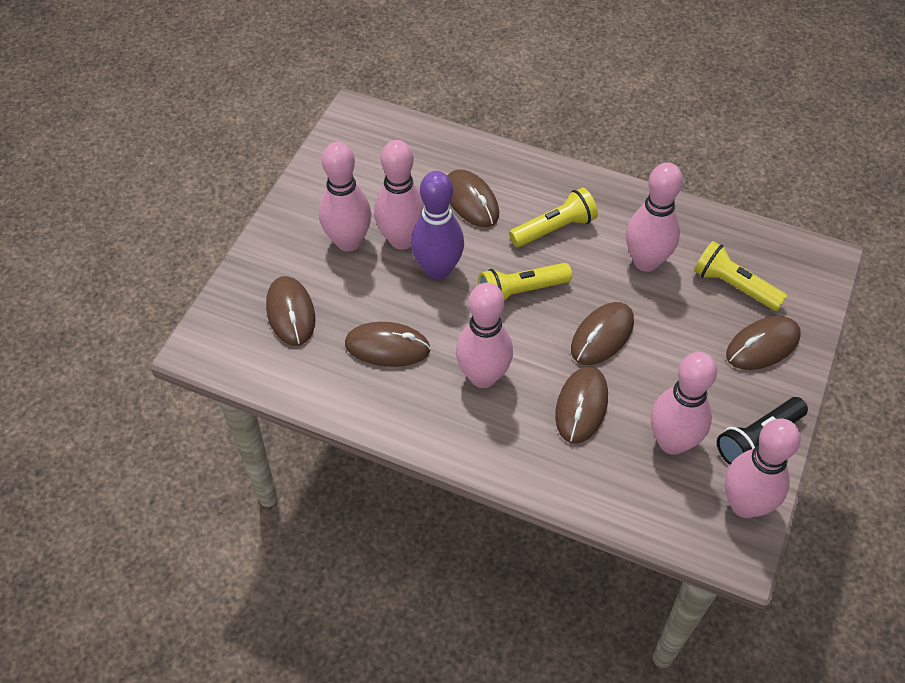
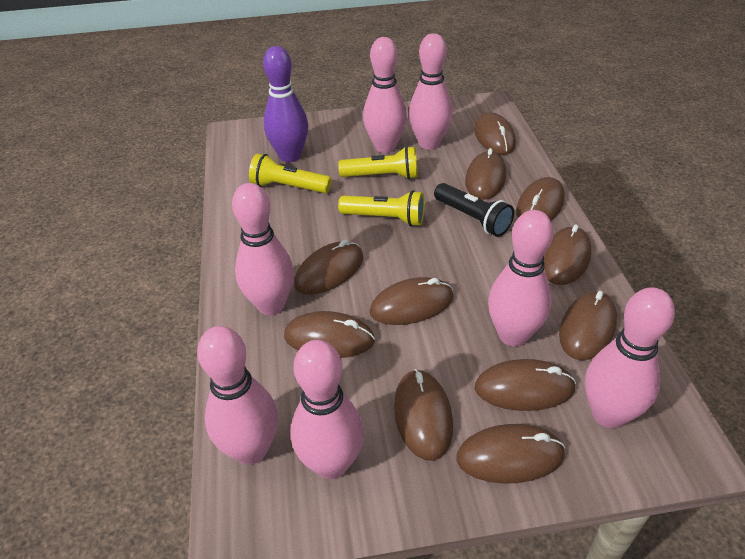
brown mouse: [266,276,315,346] [345,322,431,367] [447,169,499,227] [555,366,608,444] [571,302,634,365] [726,316,801,370] = 6 -> [284,311,375,358] [294,240,364,295] [370,277,454,325] [394,369,453,461] [456,424,565,484] [465,148,506,200] [474,112,516,155] [475,359,576,411] [516,177,565,221] [544,224,591,285] [559,291,617,360] = 11
pink bowling pin: [319,142,372,252] [374,140,424,250] [456,282,513,388] [626,162,683,272] [651,352,717,455] [724,419,801,518] = 6 -> [197,326,278,465] [232,183,294,315] [291,340,364,479] [363,37,407,153] [409,33,452,149] [488,210,553,347] [585,287,675,428] = 7

